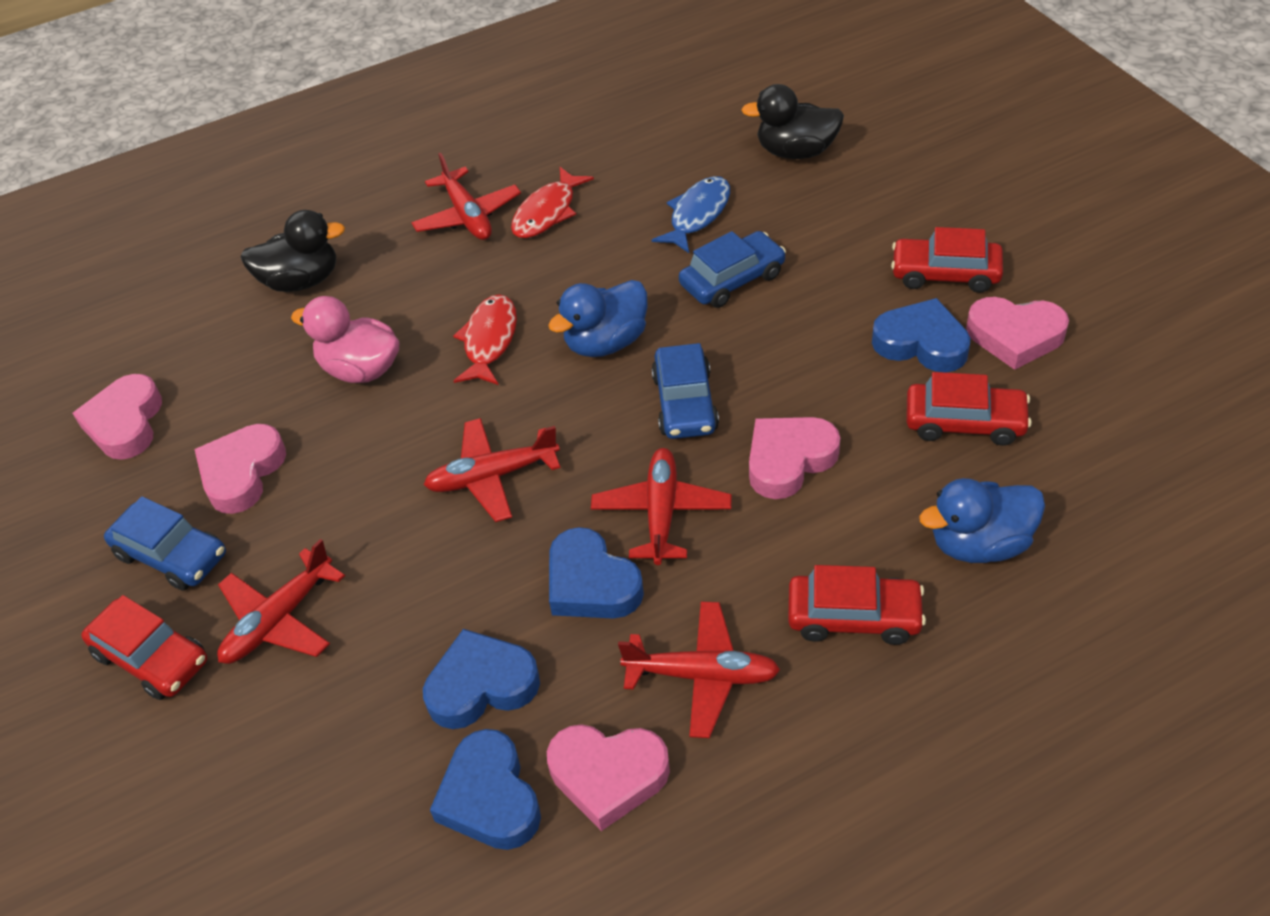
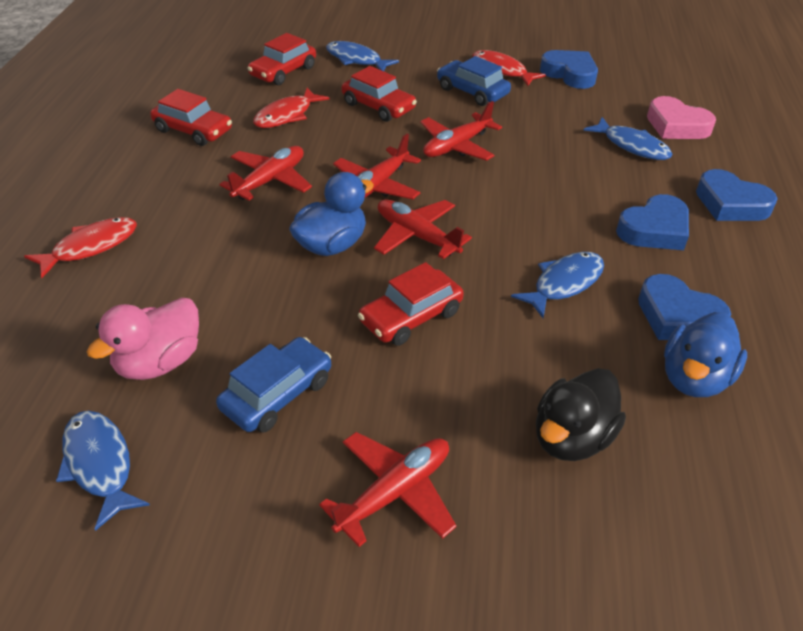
black duck: [241,210,345,292] [741,84,844,159] = 2 -> [536,368,626,461] = 1
blue car: [104,496,226,591] [651,343,719,439] [679,231,786,308] = 3 -> [216,337,331,433] [437,56,511,106] = 2
blue fish: [652,176,730,253] = 1 -> [56,411,150,531] [326,41,399,71] [511,252,604,318] [583,117,672,160] = 4
pink heart: [73,374,162,460] [194,424,286,514] [547,724,670,831] [749,417,840,499] [966,297,1069,370] = 5 -> [647,96,716,139] = 1
red fish: [453,294,517,385] [511,167,594,238] = 2 -> [24,217,137,278] [253,88,329,128] [472,50,546,86] = 3

